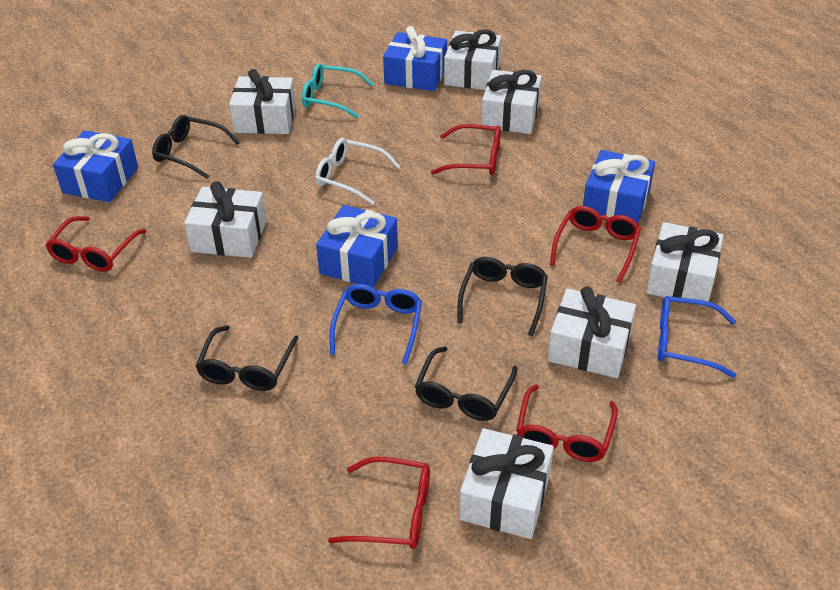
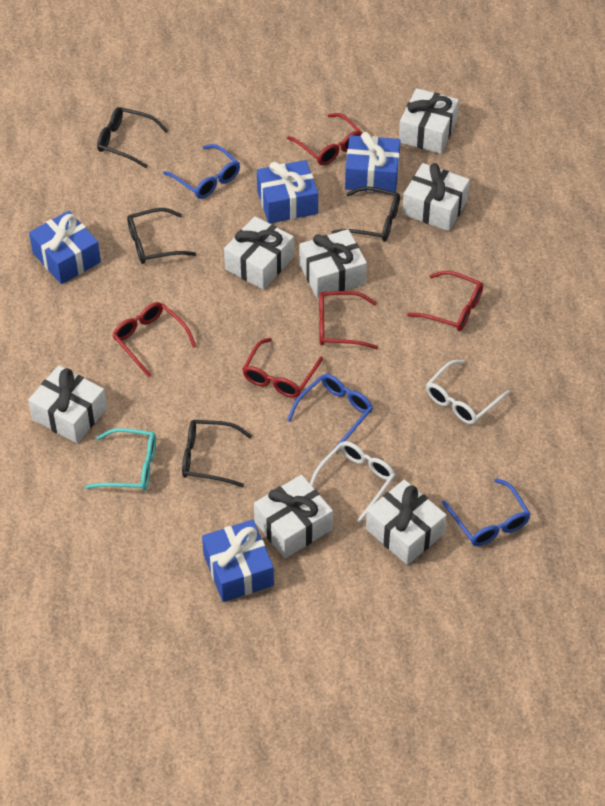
blue glasses: [330,284,422,364] [658,296,736,378] = 2 -> [163,144,240,199] [287,374,373,446] [442,478,531,546] = 3
white glasses: [315,138,400,205] = 1 -> [310,441,395,523] [426,360,510,424] = 2

